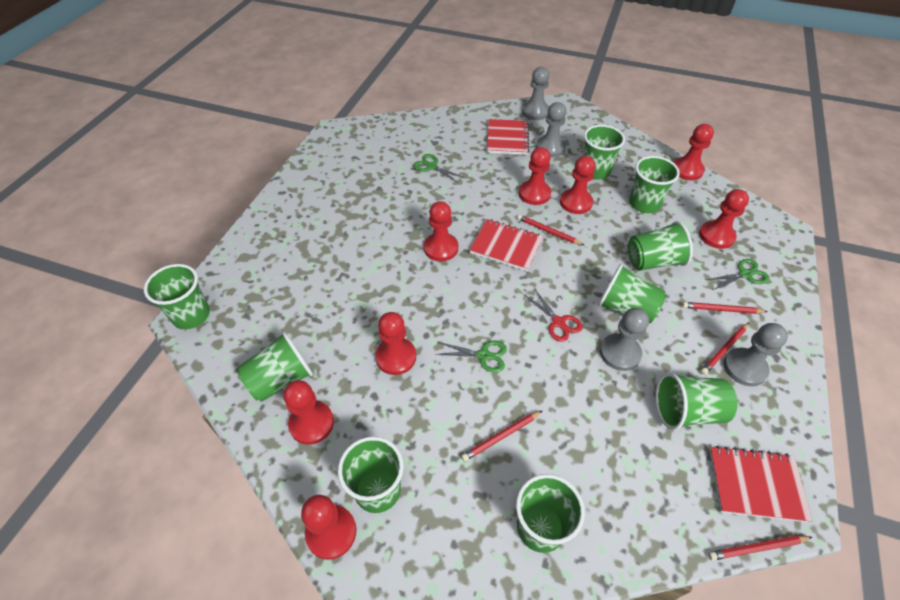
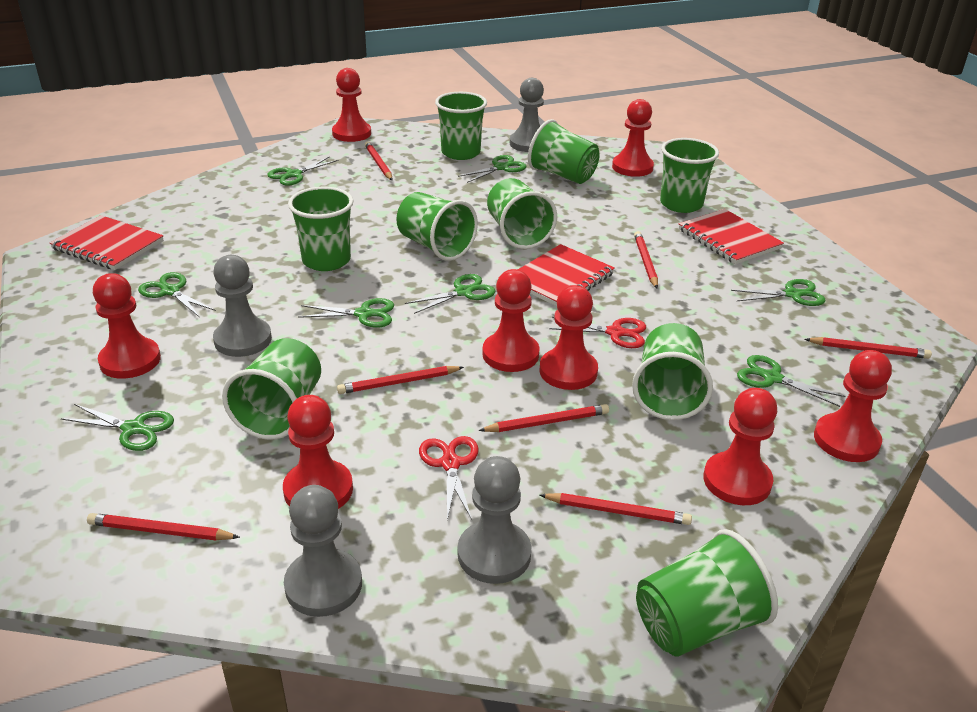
green scissors: [413,154,463,182] [435,340,507,373] [706,259,770,290] = 3 -> [61,404,174,451] [138,272,216,317] [267,157,338,186] [298,298,394,328] [405,274,495,314] [458,155,527,183] [731,279,825,306] [737,355,846,407] = 8
red pencil: [461,410,543,461] [517,215,584,245] [682,302,768,314] [701,323,749,375] [708,536,812,561] = 5 -> [87,513,240,541] [337,366,464,394] [365,141,393,180] [479,404,609,432] [540,493,692,525] [634,231,658,288] [805,337,932,359] = 7
red scissors: [525,290,583,342] = 1 -> [419,436,479,520] [549,317,646,348] = 2

